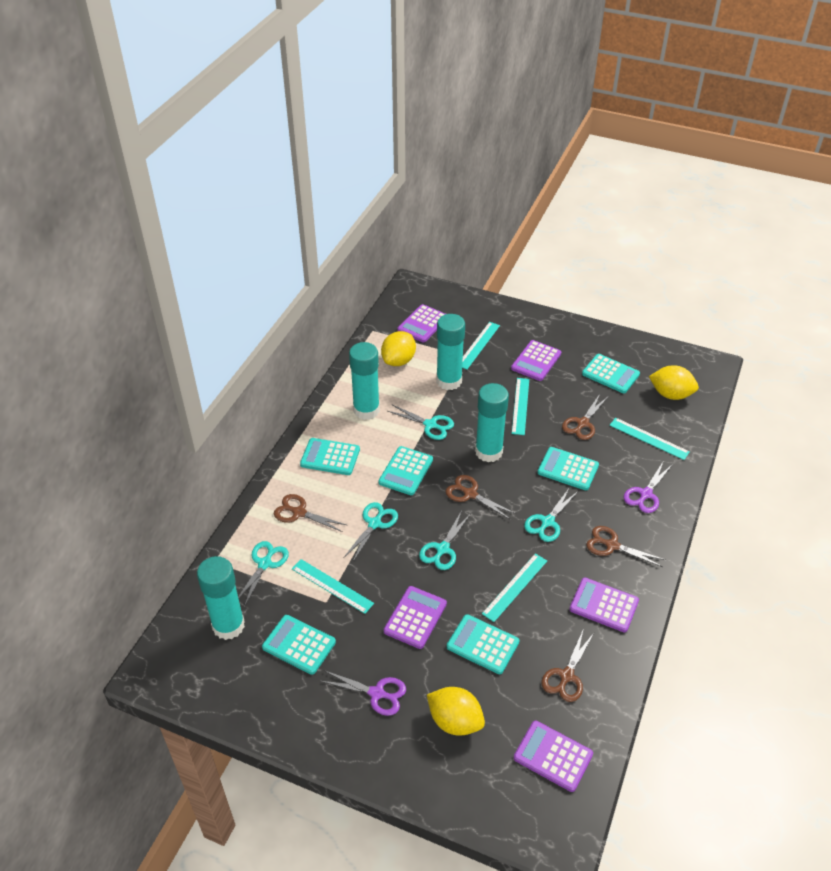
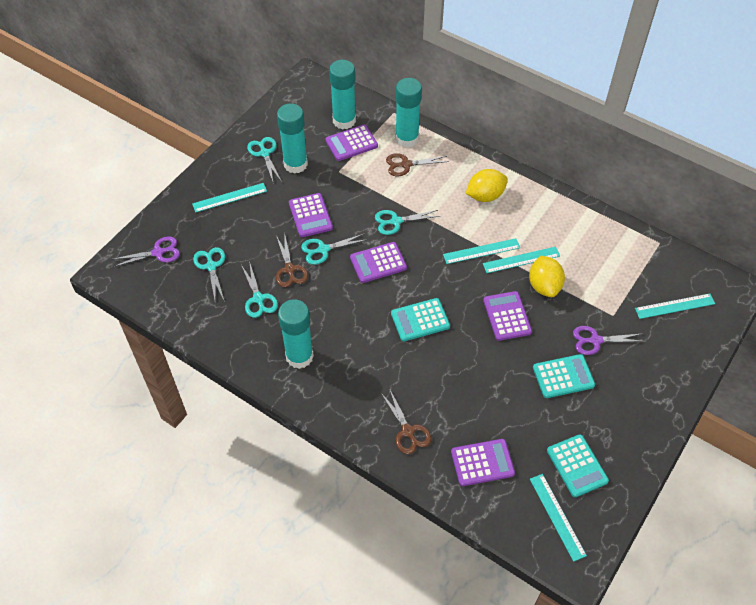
brown scissors: [274,494,346,532] [445,475,516,520] [542,628,594,702] [562,394,608,440] [586,526,666,567] = 5 -> [276,235,308,287] [381,388,431,454] [386,153,449,176] = 3
turquoise calculator: [262,615,336,675] [300,438,360,475] [379,446,433,495] [447,614,520,674] [537,447,599,490] [582,354,640,393] = 6 -> [391,298,450,341] [533,354,595,398] [547,434,609,497] = 3
yellow lemon: [381,331,416,366] [427,687,485,736] [649,365,699,400] = 3 -> [466,169,508,202] [529,256,565,297] = 2

